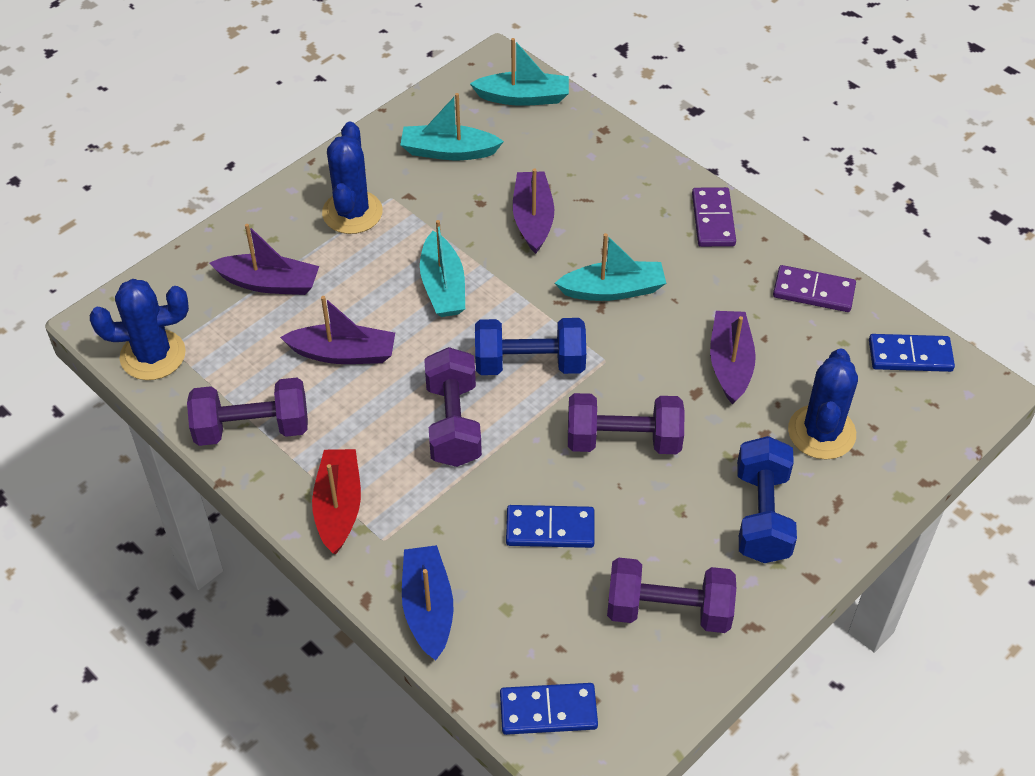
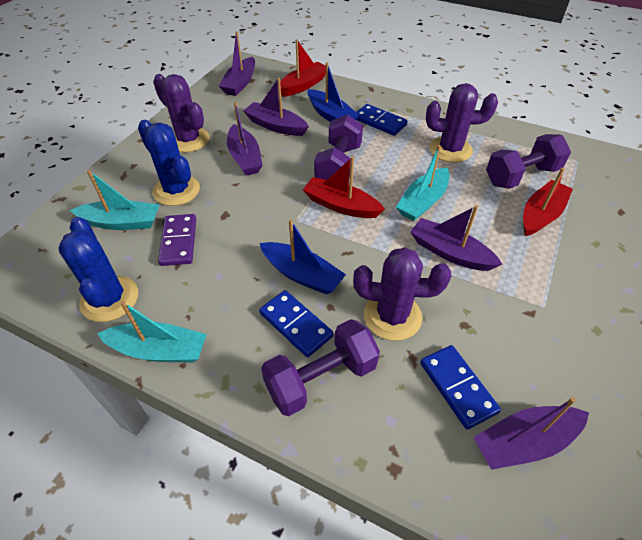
blue boat: [402,545,453,661] = 1 -> [260,219,346,295] [308,62,360,122] = 2
blue cactus: [90,279,189,380] [322,122,383,234] [788,348,858,460] = 3 -> [58,217,138,322] [138,120,200,206] = 2
blue dumbbell: [475,318,586,375] [737,436,797,563] = 2 -> none = 0
purple boat: [210,224,319,295] [280,296,395,364] [513,169,554,254] [710,311,756,404] = 4 -> [219,32,255,96] [227,102,263,176] [243,78,309,136] [410,205,502,271] [474,397,589,470] = 5
purple cactus: none = 0 -> [153,74,209,152] [353,247,451,341] [426,83,498,163] = 3
purple domino: [692,187,736,247] [773,265,856,312] = 2 -> [158,214,196,266] = 1
purple dumbbell: [187,378,308,446] [424,347,482,467] [568,393,685,454] [607,557,736,633] = 4 -> [261,319,380,416] [314,115,363,180] [486,134,571,189] = 3
red boat: [312,449,361,554] = 1 -> [280,39,326,97] [303,156,385,218] [523,168,573,236] = 3
turquoise boat: [400,93,504,160] [420,220,465,317] [470,38,569,106] [555,233,666,301] = 4 -> [70,170,159,230] [97,301,207,363] [396,145,450,221] = 3

